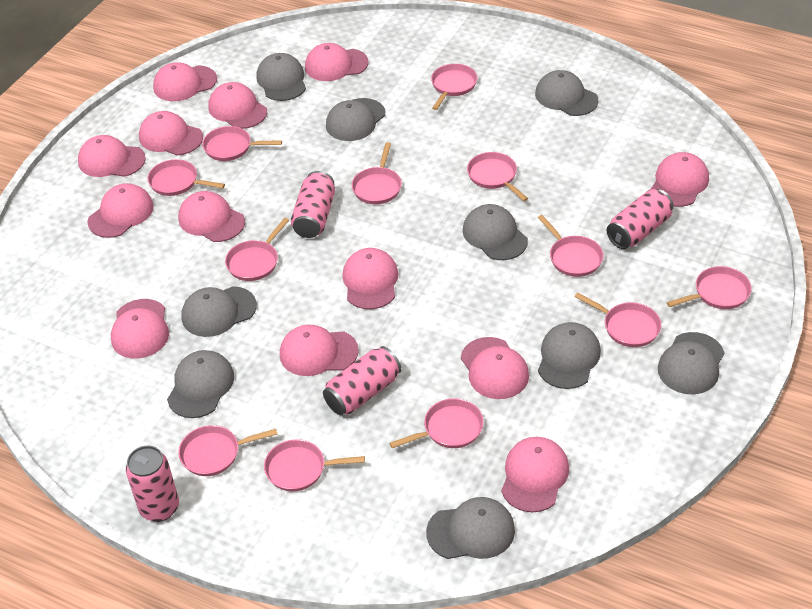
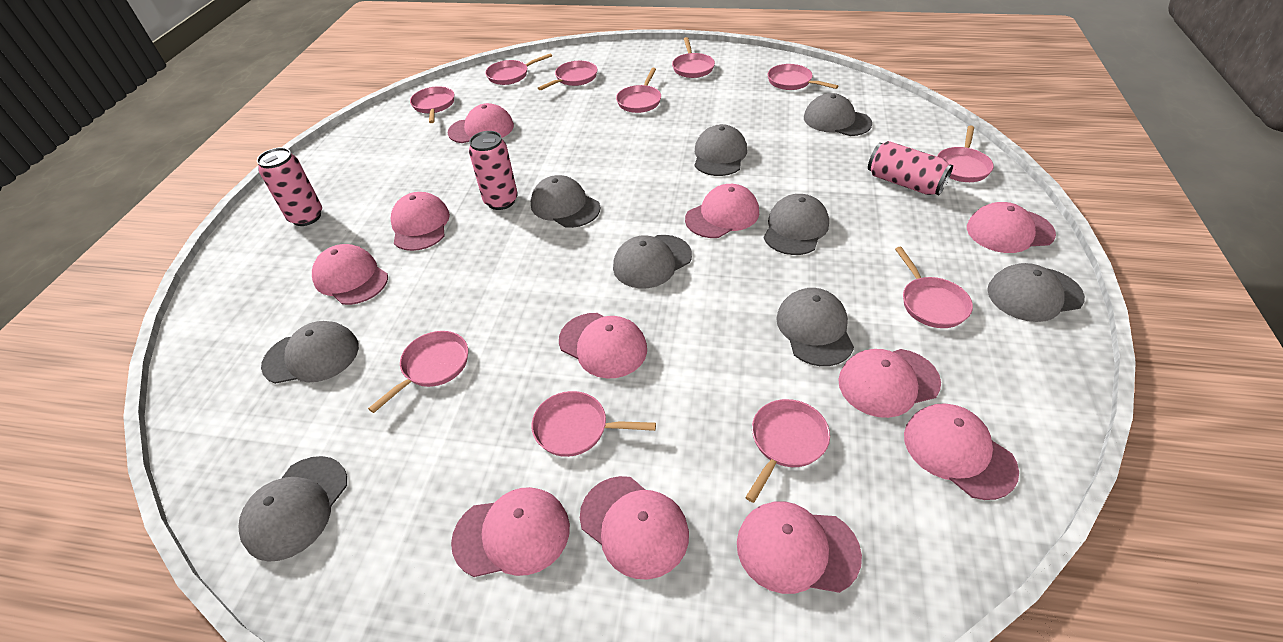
pink can: [126,446,179,522] [291,171,335,238] [323,346,401,415] [607,189,674,249] = 4 -> [257,147,322,226] [469,131,518,210] [868,141,953,196] = 3
pink cap: [78,135,146,177] [87,183,154,238] [111,299,169,358] [139,111,203,156] [153,62,217,101] [178,191,245,242] [208,82,267,129] [280,324,359,376] [305,43,368,81] [342,248,399,309] [461,337,529,399] [501,437,569,512] [651,152,709,207] = 13 -> [312,244,388,305] [391,192,450,251] [448,103,514,143] [451,487,570,577] [559,313,647,379] [580,476,689,580] [685,184,759,238] [737,501,862,594] [838,349,941,418] [904,403,1019,500] [967,202,1056,253] = 11
pink pan: [147,159,225,196] [178,425,277,476] [202,126,282,161] [225,218,289,281] [264,439,365,491] [352,142,402,204] [389,398,484,448] [431,64,478,110] [467,152,528,201] [538,215,604,277] [574,292,661,347] [667,266,751,309] = 12 -> [368,331,468,413] [410,86,454,123] [485,53,552,85] [532,391,656,457] [538,61,597,90] [616,68,661,113] [672,37,715,78] [745,399,830,503] [768,64,838,90] [895,247,973,328] [937,126,994,182] = 11

